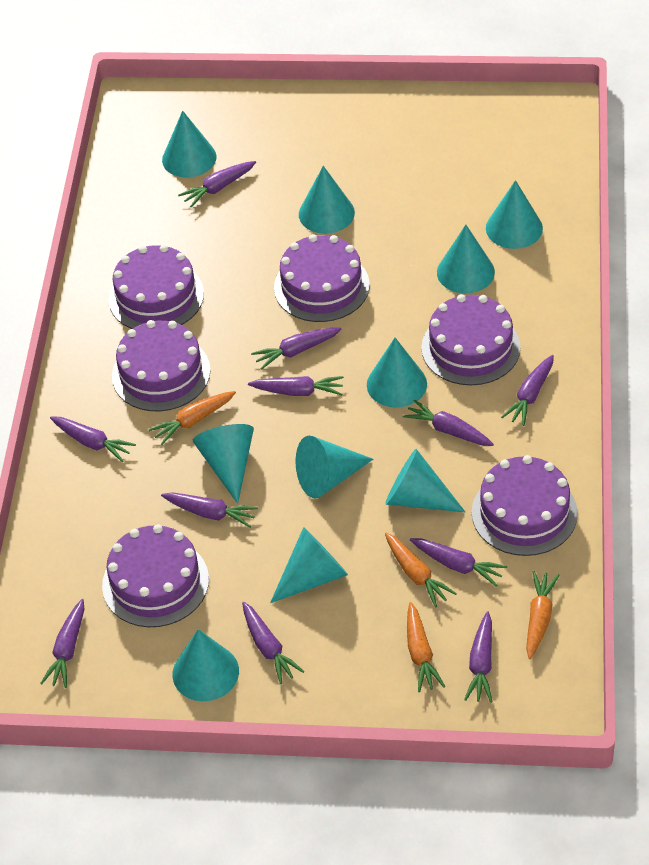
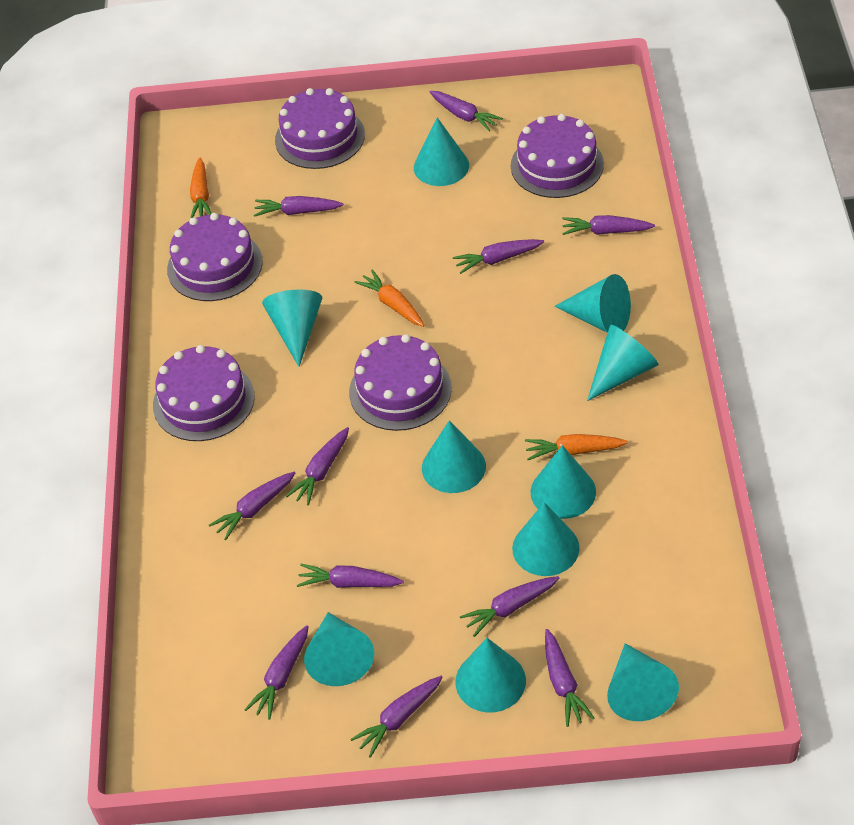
orange carrot: [148,391,236,445] [385,533,457,608] [407,602,446,692] [526,571,560,659] = 4 -> [190,158,212,219] [354,269,424,327] [525,434,628,460] = 3
purple cake: [102,524,209,627] [109,245,204,329] [112,320,211,411] [274,234,370,322] [421,294,521,385] [472,455,578,556] = 6 -> [153,345,255,441] [167,213,263,301] [275,88,365,169] [349,334,452,431] [511,114,604,198] = 5

